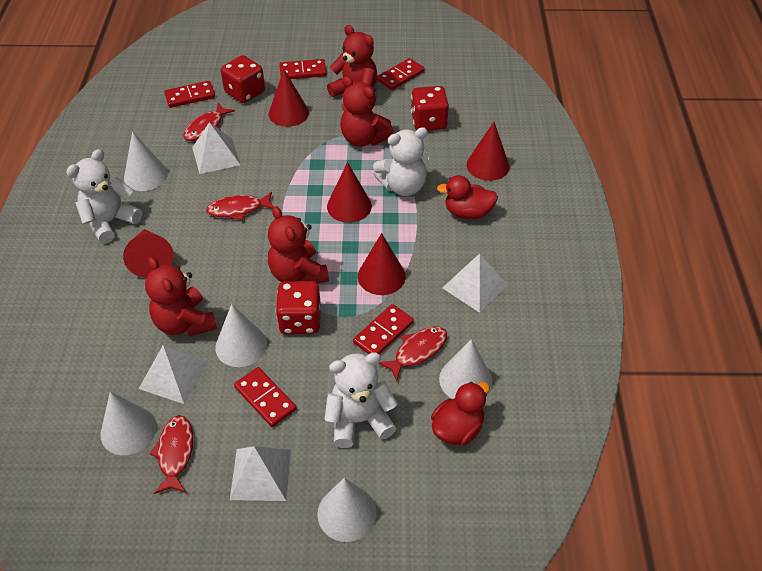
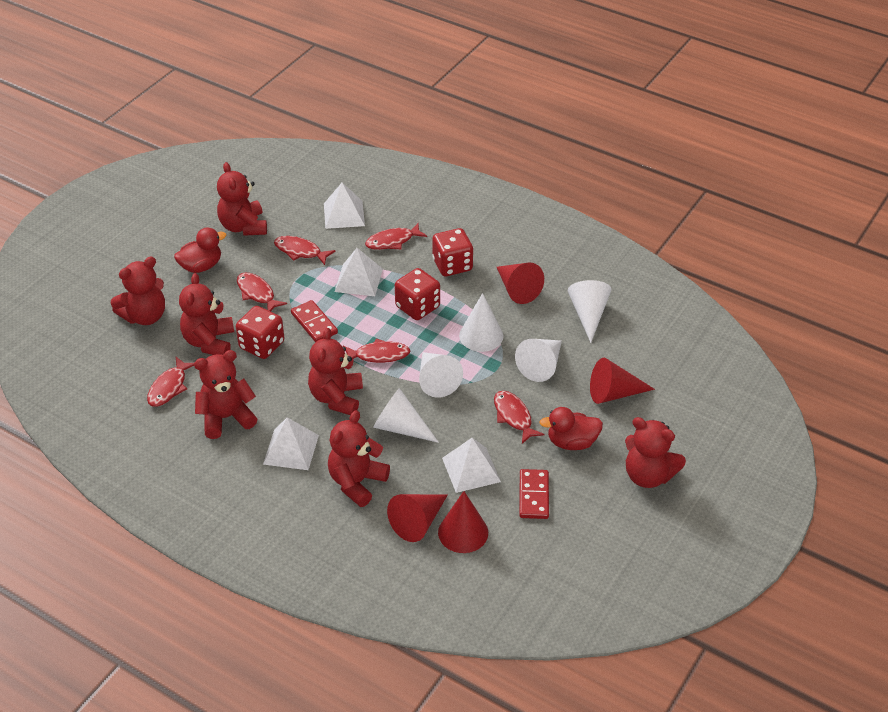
red cone: [123,229,174,278] [269,69,309,127] [327,162,372,223] [358,233,406,295] [467,122,509,181] = 5 -> [387,494,448,542] [438,491,488,553] [497,263,544,304] [590,358,655,404] = 4
red domino: [164,81,215,108] [234,367,297,427] [279,59,327,79] [353,304,414,354] [377,58,425,90] = 5 -> [291,300,338,342] [519,469,549,519] = 2
red fish: [149,415,193,494] [183,103,235,141] [206,192,274,220] [378,326,447,381] = 4 -> [147,357,194,407] [237,273,287,312] [274,236,335,265] [343,338,411,363] [365,223,427,250] [494,391,544,444] = 6
red teddy bear: [145,257,217,336] [268,206,329,283] [327,25,377,97] [340,76,394,147] = 4 -> [111,257,165,325] [179,273,234,355] [194,350,257,439] [217,162,267,236] [308,328,363,415] [328,410,390,507] [625,417,686,488] = 7
white teddy bear: [66,149,142,243] [324,353,398,448] [373,127,429,196] = 3 -> none = 0

